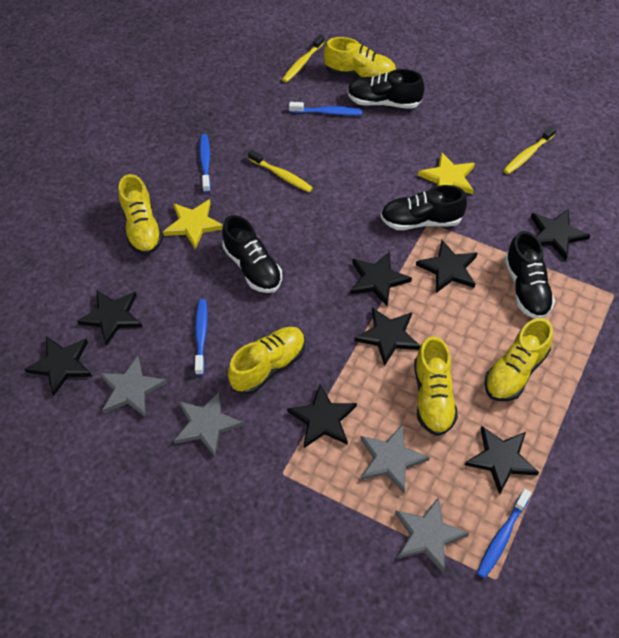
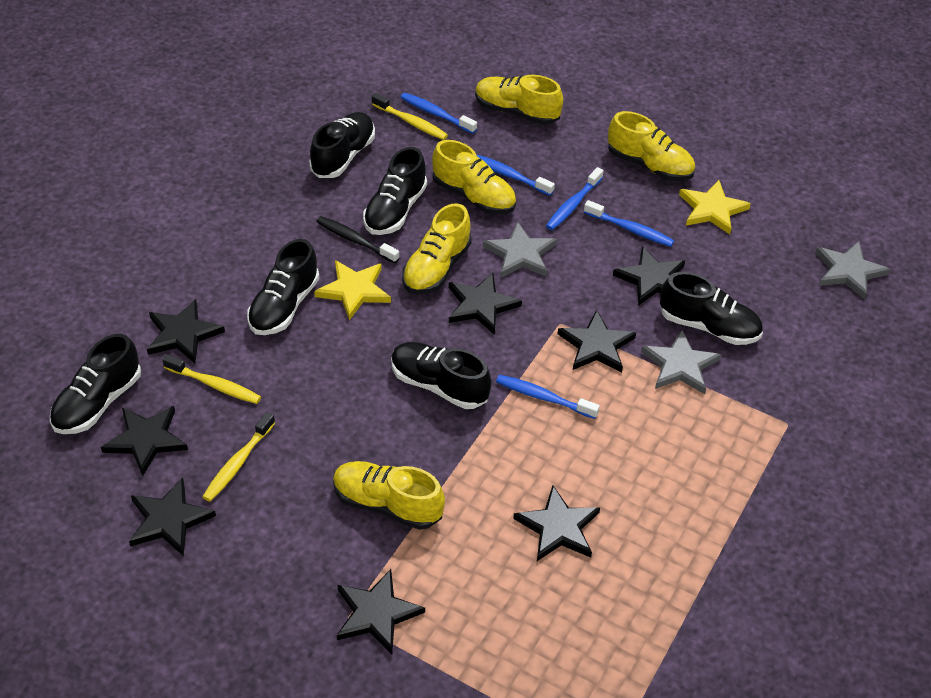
black shoe: [222,215,282,293] [347,69,425,109] [380,185,467,230] [505,231,555,319] = 4 -> [50,334,141,434] [247,239,319,335] [310,112,375,178] [363,147,427,235] [391,342,491,409] [660,272,763,345] = 6
black toothbrush: none = 0 -> [316,216,399,263] = 1
blue toothbrush: [195,299,208,375] [199,134,211,193] [289,102,362,116] [477,489,532,578] = 4 -> [400,93,477,134] [476,154,555,196] [496,375,600,419] [546,167,604,230] [584,200,674,247] = 5
grey star: [99,356,167,417] [174,391,243,457] [360,425,430,493] [395,497,469,573] = 4 -> [483,221,557,278] [641,330,721,394] [815,241,890,300] = 3

